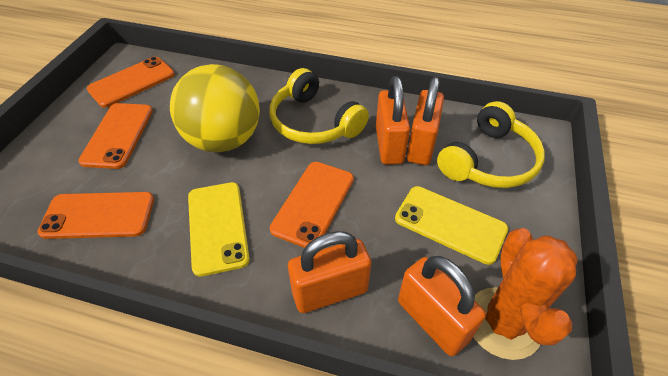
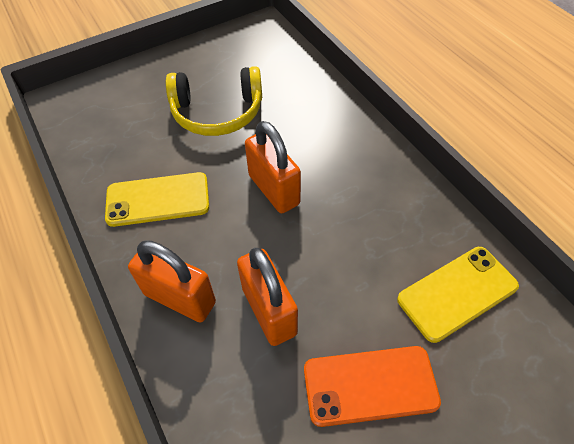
orange cactus: [473,228,578,360] = 1 -> none = 0
orange padlock: [288,231,371,313] [376,76,410,164] [398,256,486,356] [407,77,444,165] = 4 -> [128,240,216,323] [237,248,298,346] [245,121,301,213] = 3
orange phone: [38,192,154,239] [78,103,153,169] [87,56,175,108] [270,162,354,248] = 4 -> [304,346,441,427] = 1
yellow ball: [170,64,260,152] = 1 -> none = 0
yellow headphones: [270,68,369,144] [437,101,545,188] = 2 -> [166,66,262,136] = 1

